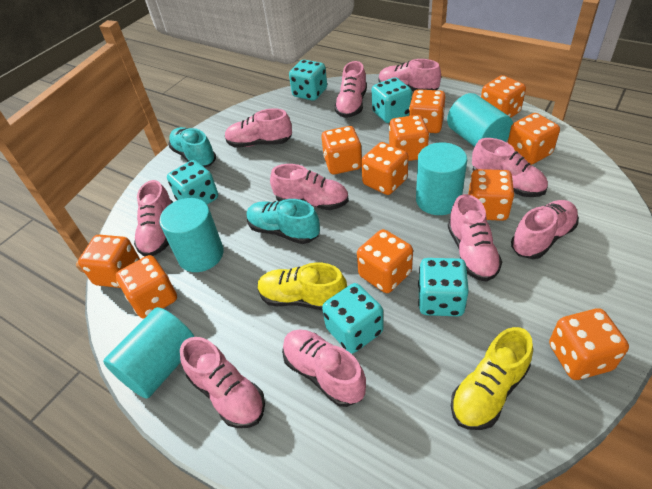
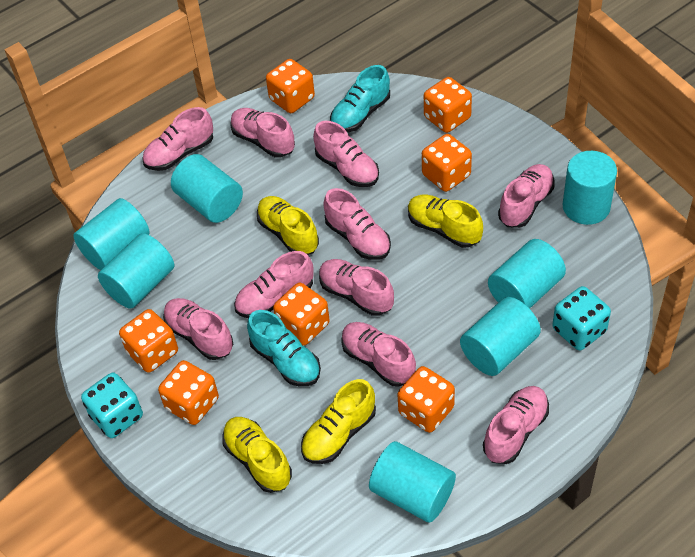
orange dice: [78,235,140,288] [115,255,177,319] [321,126,362,174] [357,229,413,293] [361,142,408,195] [389,115,429,161] [409,89,446,133] [468,169,515,221] [481,75,526,118] [508,113,560,165] [549,308,629,380] = 11 -> [119,309,178,373] [158,360,219,425] [266,59,315,113] [273,283,330,345] [398,366,455,433] [422,134,472,192] [424,77,472,133] = 7
turquoise cylinder: [103,307,195,399] [160,198,224,272] [416,142,467,215] [447,93,513,147] = 4 -> [73,198,150,270] [98,233,174,309] [171,154,243,223] [369,441,456,523] [460,297,541,376] [488,239,566,309] [562,151,617,225] = 7
turquoise dice: [167,160,218,205] [289,60,327,101] [322,283,384,353] [372,77,412,123] [418,258,469,316] = 5 -> [81,373,143,438] [552,286,611,350] = 2
yellow shoe: [258,263,347,311] [451,327,533,430] = 2 -> [222,417,292,493] [257,196,319,255] [301,379,376,464] [408,195,483,248] = 4

